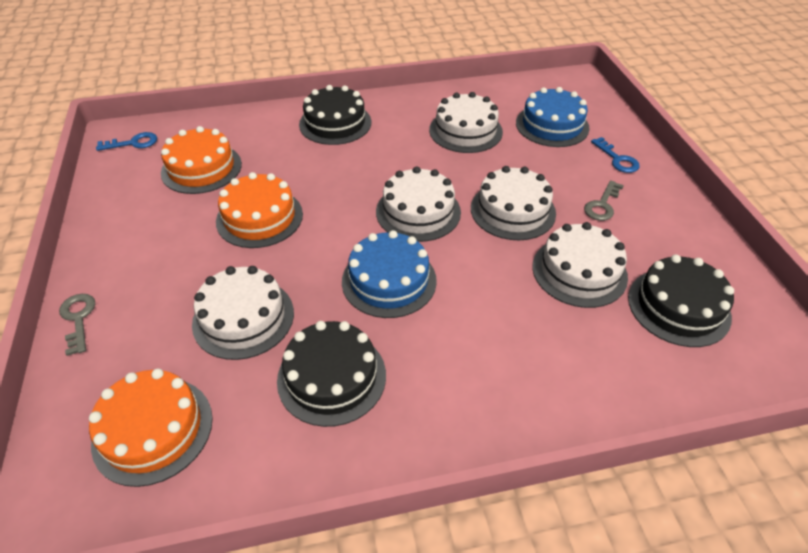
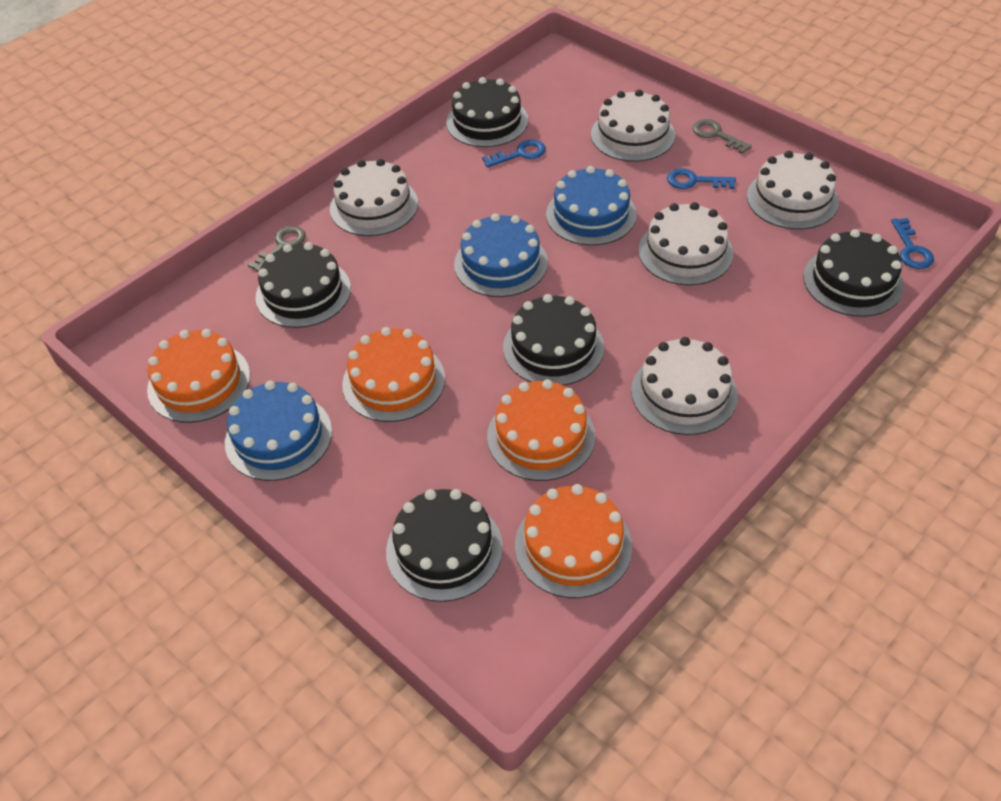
black cake: [277,321,386,427] [299,85,371,145] [628,255,734,347] = 3 -> [255,242,351,328] [386,489,503,602] [446,77,528,147] [503,294,604,386] [803,229,904,317] = 5
blue cake: [342,230,437,318] [516,87,590,147] = 2 -> [225,381,332,481] [454,213,548,297] [546,166,637,246] = 3
blue key: [96,132,157,151] [591,137,640,173] = 2 -> [482,140,546,168] [667,168,736,189] [891,218,934,269] = 3
orange cake: [89,368,213,487] [161,126,242,194] [216,172,303,248] = 3 -> [147,329,250,423] [342,327,445,422] [487,379,595,481] [515,484,632,598] = 4

